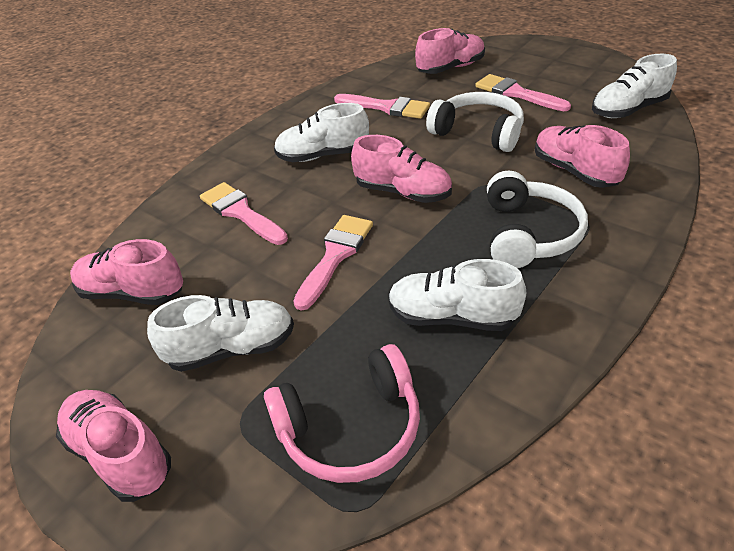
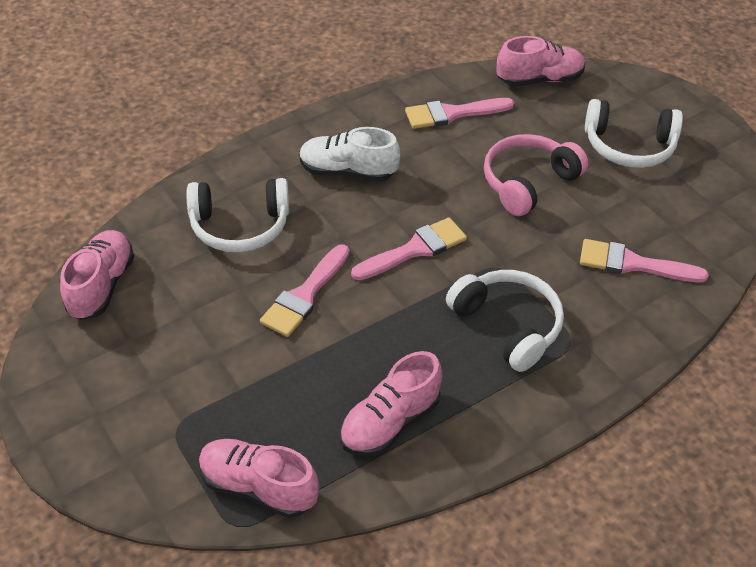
pink shoe: [56,390,171,502] [70,239,183,305] [351,135,452,203] [415,28,485,74] [535,125,630,188] = 5 -> [60,230,134,320] [199,439,319,518] [340,351,442,457] [496,36,585,87] = 4
white headphones: [426,92,524,152] [487,170,588,268] = 2 -> [186,178,289,252] [446,270,564,372] [585,99,683,168] = 3
white shoe: [147,295,294,372] [274,103,369,162] [388,259,526,331] [592,54,677,118] = 4 -> [299,127,400,182] = 1

